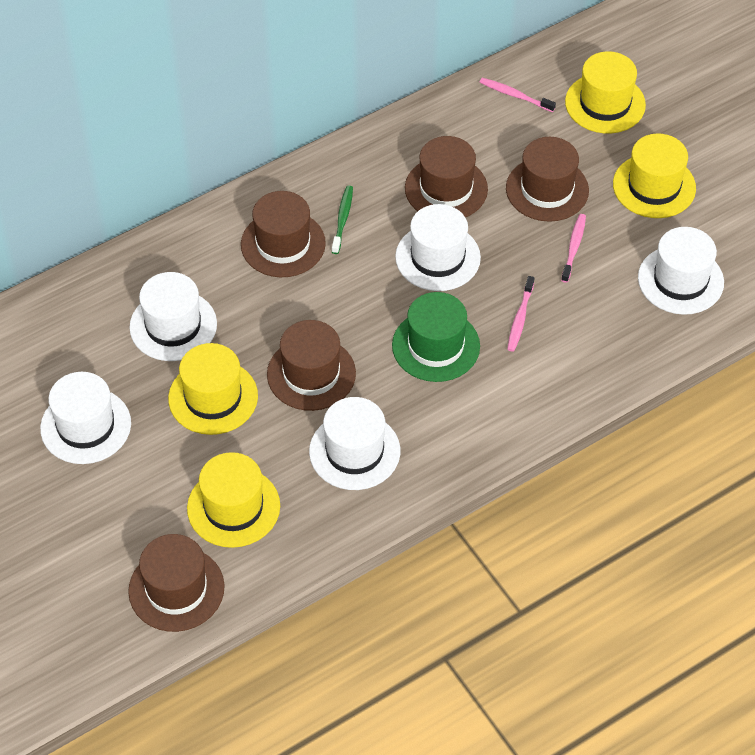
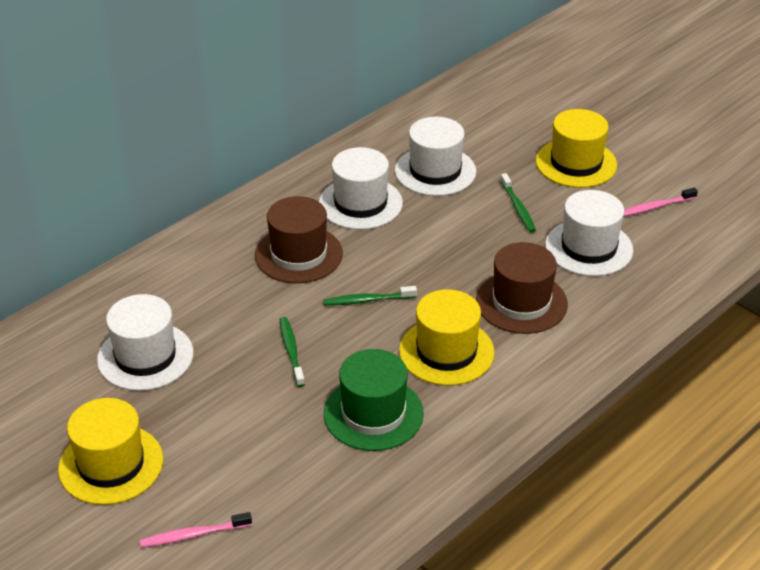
brown hat: [128,534,224,632] [241,191,326,277] [267,320,356,411] [405,136,488,217] [506,137,589,222] = 5 -> [255,196,343,283] [476,242,568,334] = 2
green toothbrush: [332,185,353,254] = 1 -> [280,317,305,387] [323,286,417,306] [500,173,536,233] = 3
pink toothbrush: [480,78,556,112] [507,276,534,352] [561,214,586,283] = 3 -> [140,512,252,548] [624,187,698,217] = 2
white hat: [40,372,131,464] [129,272,217,361] [309,397,400,490] [395,204,481,291] [638,227,724,315] = 5 -> [97,294,194,391] [319,147,403,230] [395,117,476,196] [545,190,633,276] = 4
yellow hat: [168,343,258,435] [187,452,280,548] [565,51,646,133] [613,133,696,218] = 4 -> [58,398,163,505] [399,289,495,386] [536,109,617,188] = 3

